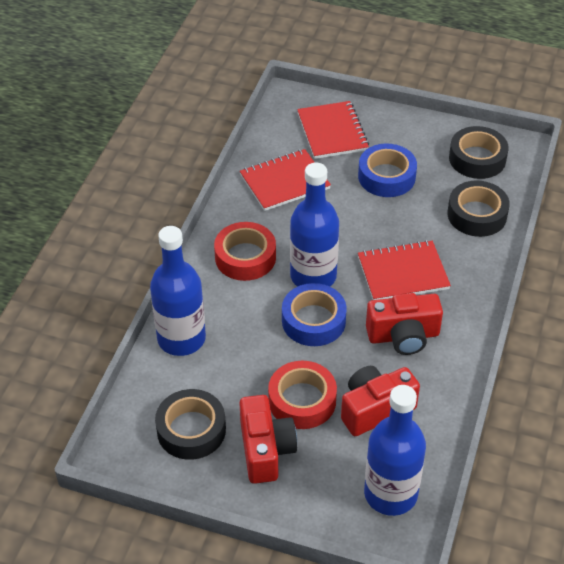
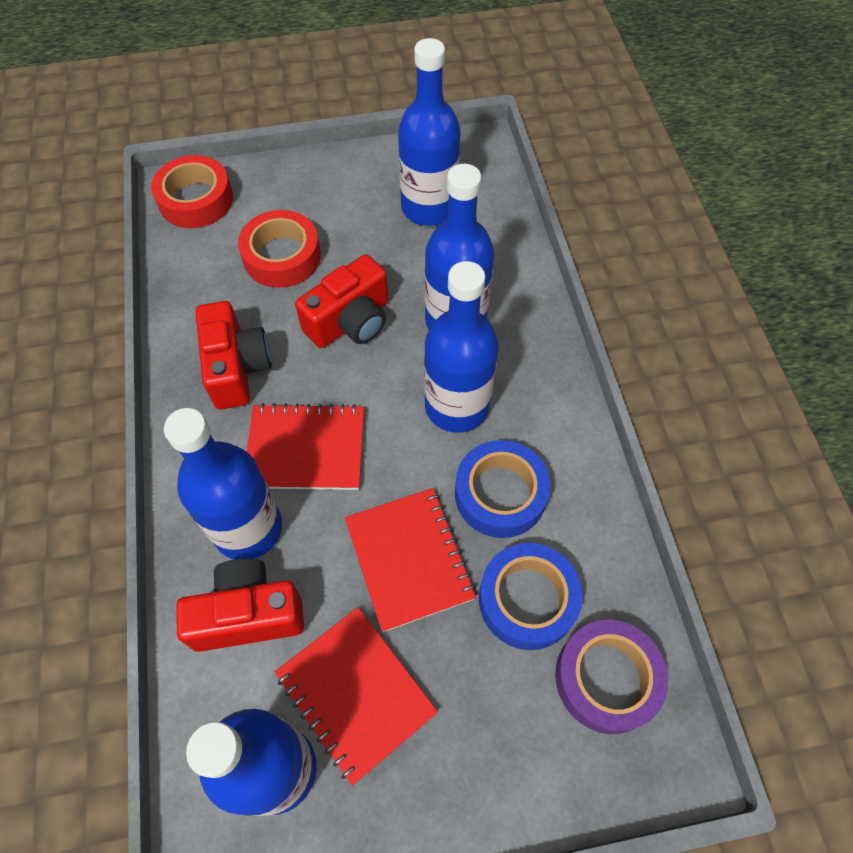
black tape: [155,389,226,460] [447,180,510,237] [449,126,508,179] = 3 -> none = 0
blue bottle: [150,226,206,356] [290,162,339,287] [364,385,426,516] = 3 -> [164,408,282,560] [186,709,316,816] [398,38,461,226] [424,261,499,433] [425,164,494,330] = 5
purple tape: none = 0 -> [555,620,668,734] = 1

